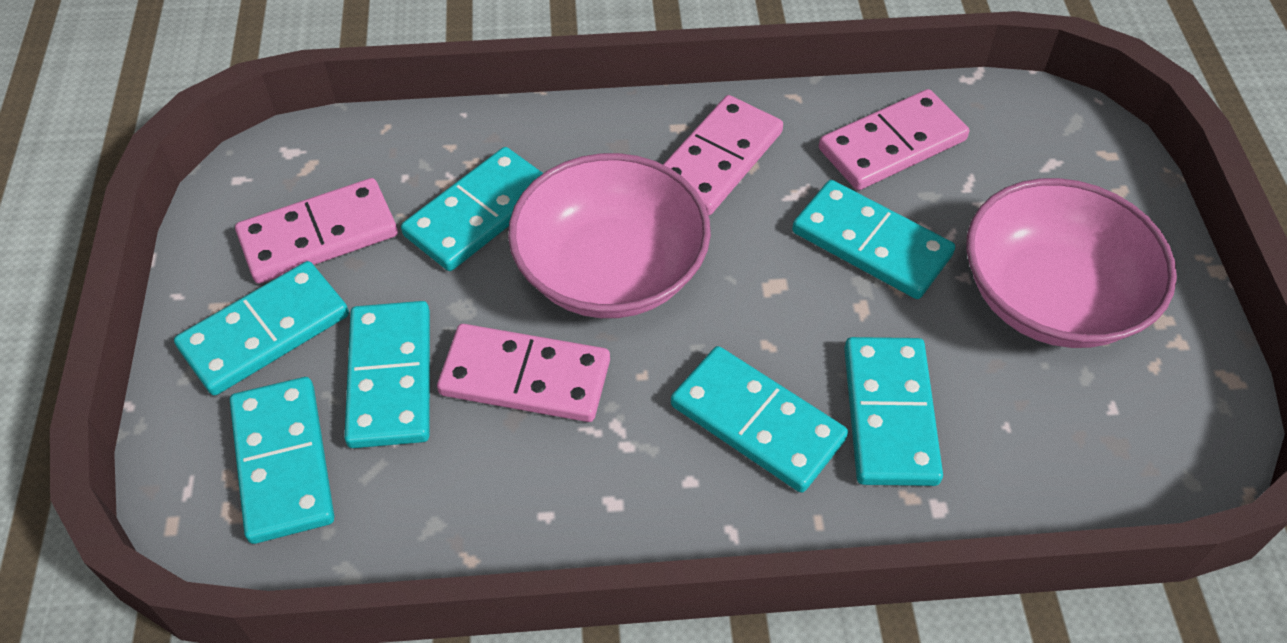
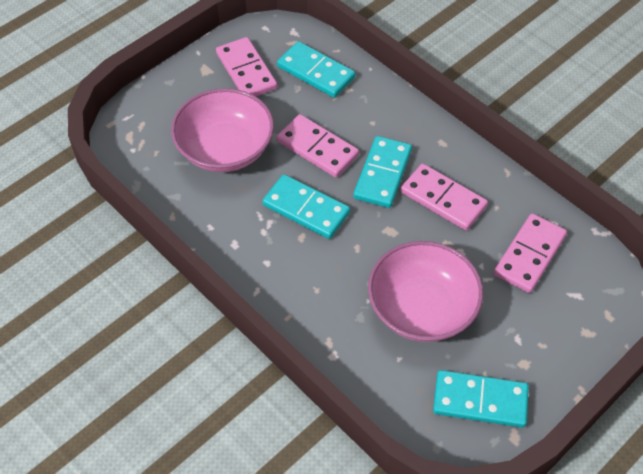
turquoise domino: [174,261,349,396] [230,377,334,544] [344,301,430,448] [401,147,543,271] [671,346,848,493] [792,180,955,299] [844,337,943,486] = 7 -> [263,174,350,239] [277,41,355,98] [353,136,412,208] [433,370,529,428] = 4

